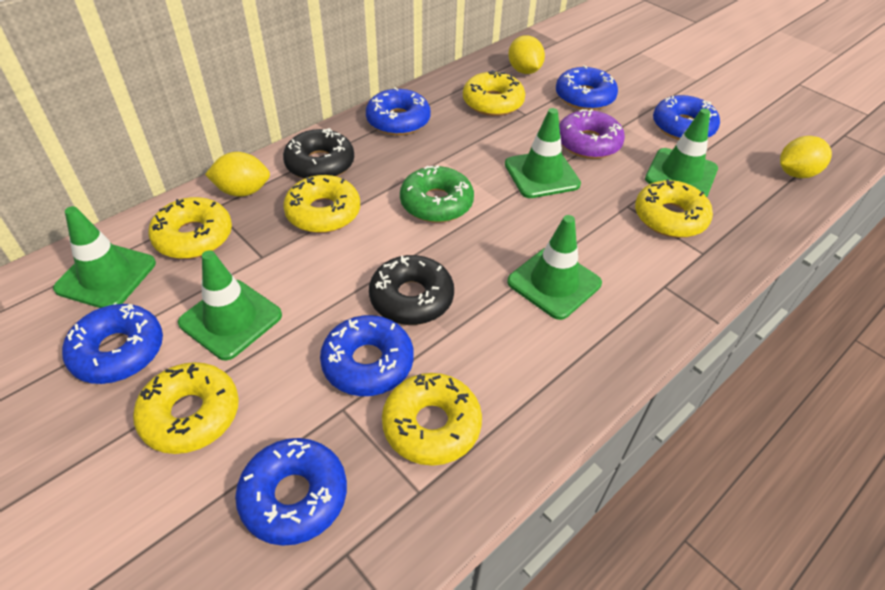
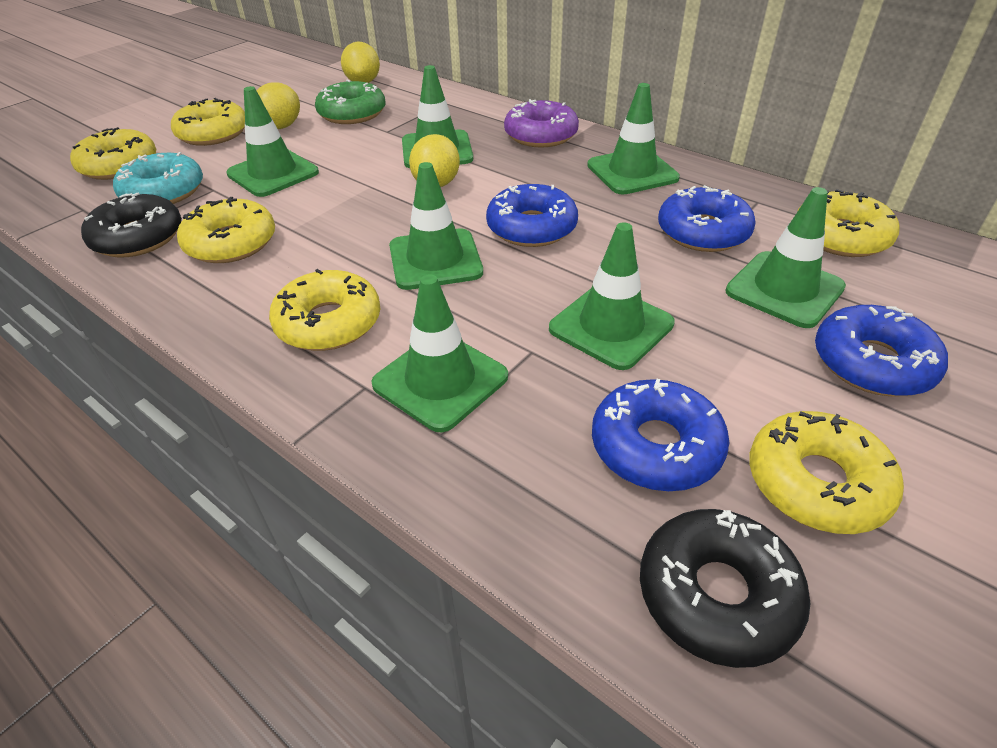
blue donut: [62,304,163,384] [235,438,347,546] [320,315,414,396] [366,87,431,135] [556,65,618,110] [653,95,720,140] = 6 -> [486,184,578,247] [592,379,729,491] [658,185,756,252] [815,305,948,396] = 4
green traffic cone: [53,206,156,308] [178,250,282,361] [505,108,581,198] [507,215,602,320] [645,108,718,197] = 5 -> [226,86,319,197] [371,274,508,432] [389,162,483,290] [402,65,473,168] [549,222,675,370] [587,83,680,195] [726,187,846,328] = 7
turquoise donut: none = 0 -> [113,152,203,204] = 1

